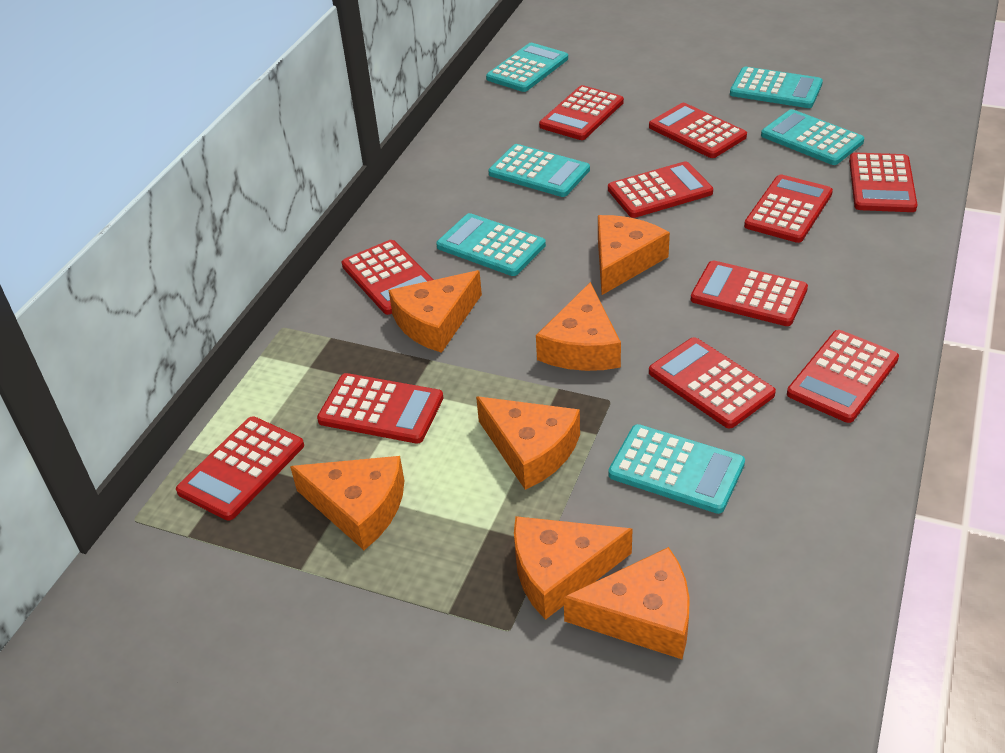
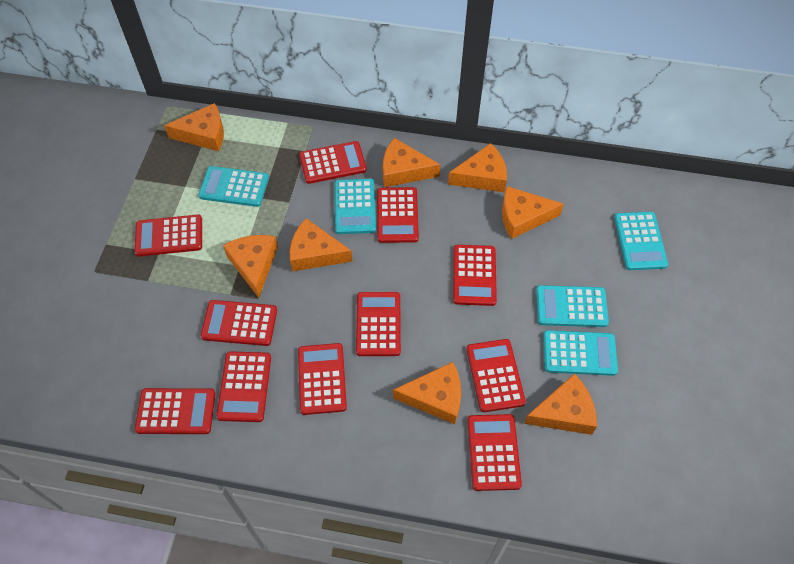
orange cheese: [290,456,404,550] [388,270,482,353] [476,396,580,490] [514,516,633,620] [536,282,621,371] [563,547,690,659] [598,215,670,295] = 7 -> [164,103,224,151] [223,235,278,298] [290,218,352,272] [383,138,440,187] [393,362,461,424] [448,143,507,192] [502,186,564,239] [524,374,597,435] = 8
turquoise calculator: [436,213,546,276] [486,43,568,92] [488,144,590,197] [608,424,745,514] [730,67,823,108] [761,109,864,165] = 6 -> [198,166,269,207] [335,179,376,234] [536,285,609,327] [543,330,618,376] [614,212,668,270] = 5

